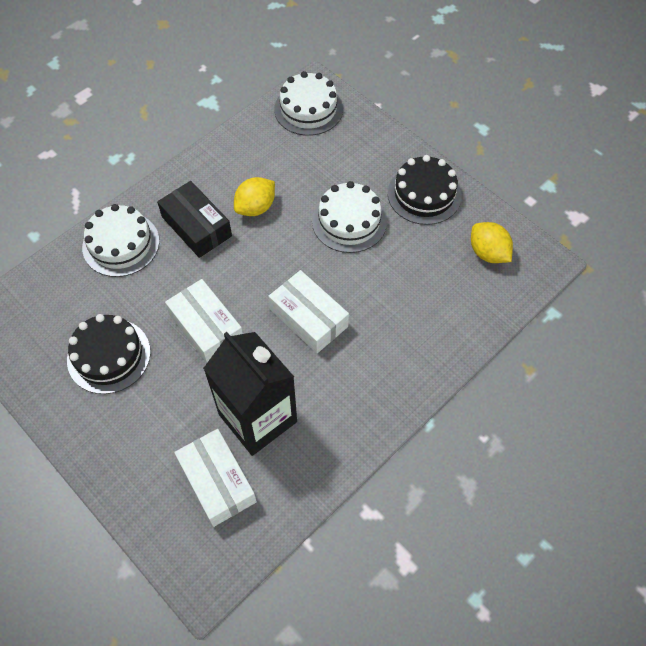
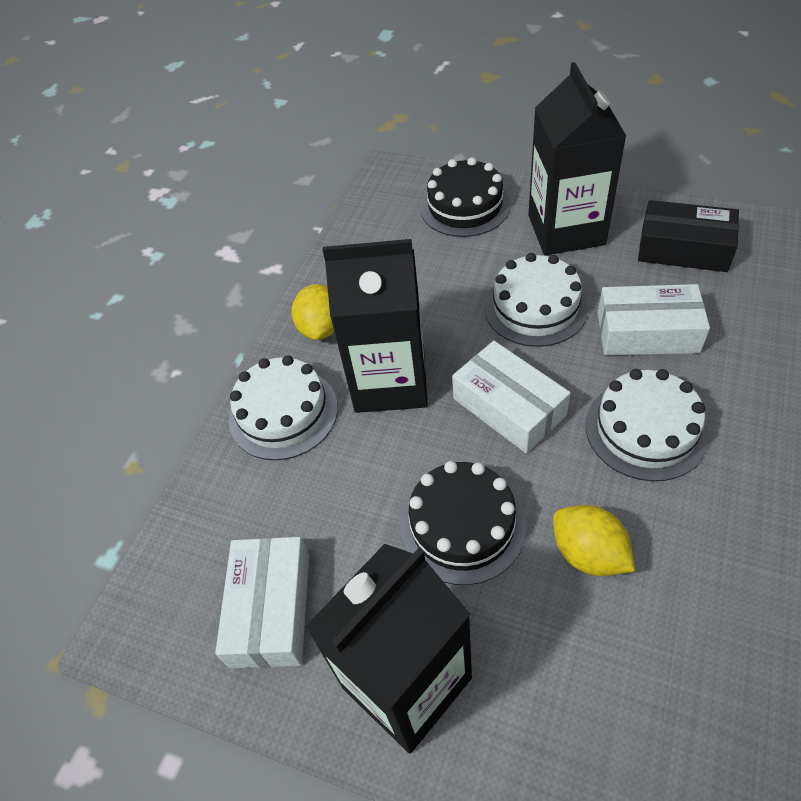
black carton: [203,332,297,456] = 1 -> [305,544,472,754] [323,239,428,413] [528,62,626,255] = 3

